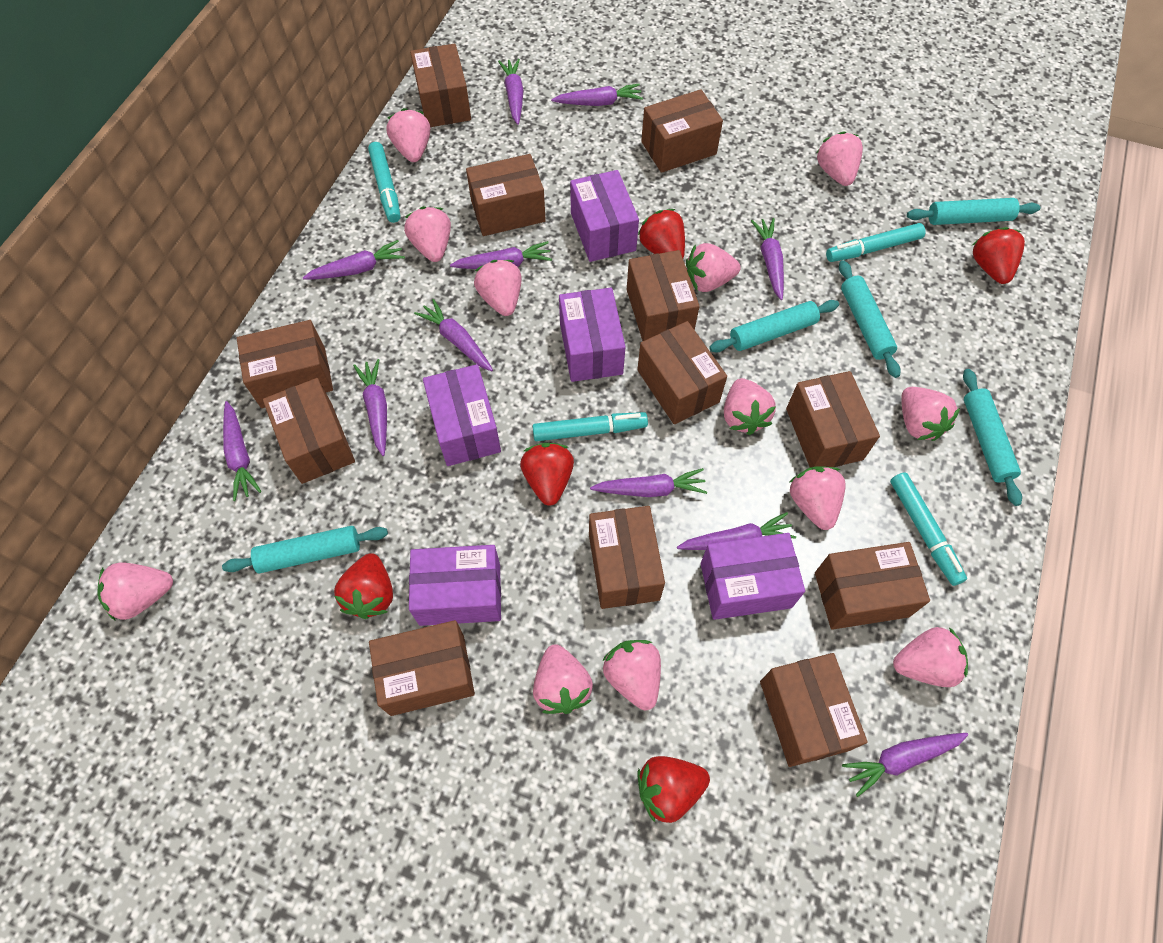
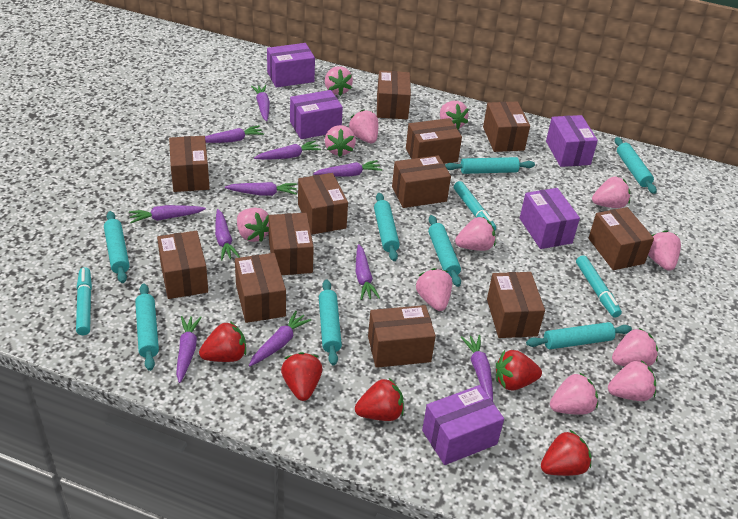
turquoise marker: [368,142,401,223] [532,412,648,441] [826,223,926,262] [890,472,967,586] = 4 -> [76,267,92,335] [454,181,496,230] [576,255,622,318] = 3
turquoise rolling pin: [222,526,388,574] [709,300,839,353] [839,260,901,378] [907,198,1040,225] [963,369,1022,506] = 5 -> [104,211,129,283] [135,283,159,371] [319,279,342,365] [374,193,400,261] [428,215,461,287] [445,157,535,174] [526,322,632,349] [615,137,657,194] = 8

